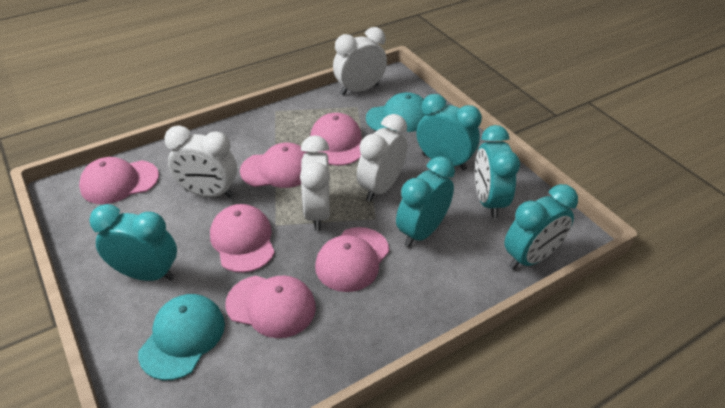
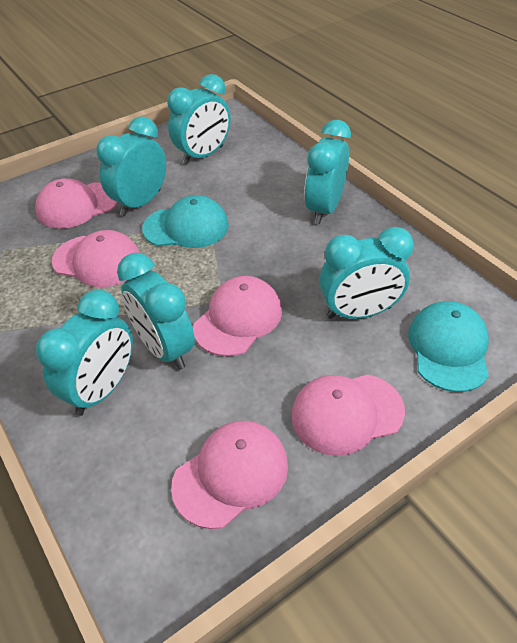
pink cap: [79,157,159,204] [210,204,275,273] [225,275,316,338] [240,143,307,188] [310,113,362,166] [315,227,389,292] = 6 -> [35,178,118,229] [52,230,140,287] [171,421,288,529] [193,276,282,357] [291,374,405,456] = 5
turquoise clock: [89,204,177,281] [396,156,455,247] [417,94,482,170] [475,125,520,218] [504,184,578,270] = 5 -> [36,289,133,416] [97,116,166,216] [117,253,195,370] [167,74,231,165] [304,120,351,224] [319,227,414,319] = 6
white clock: [164,126,237,198] [300,135,330,231] [333,27,387,95] [357,114,407,201] = 4 -> none = 0

